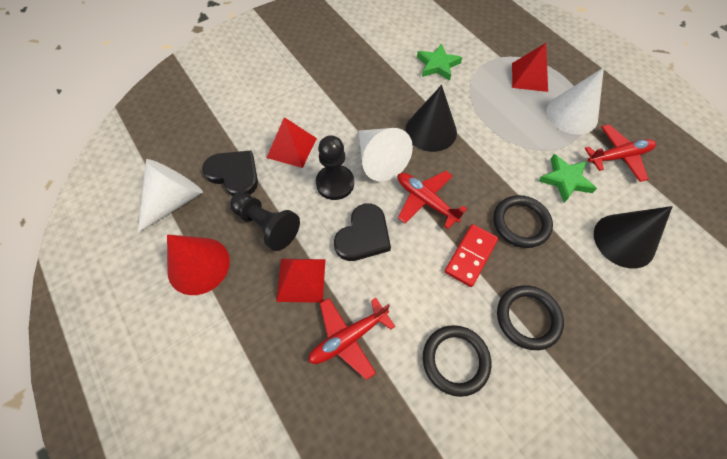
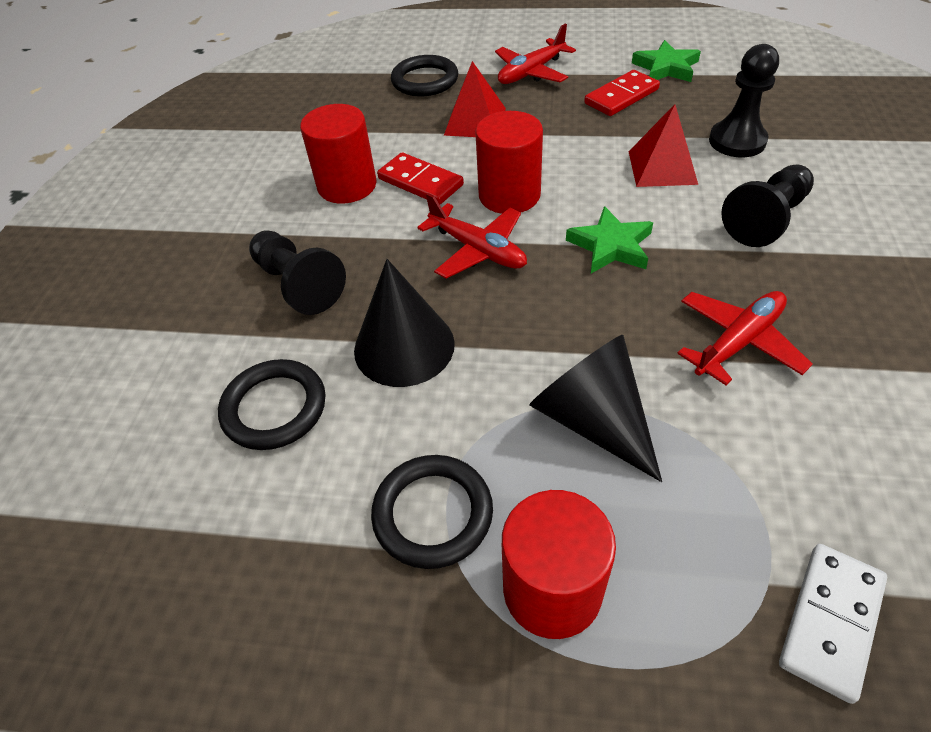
black heart: [202,150,258,196] [334,203,391,261] = 2 -> none = 0
black pawn: [230,192,300,251] [316,135,354,200] = 2 -> [249,230,346,315] [709,44,779,157] [721,165,814,247] = 3
red cone: [167,235,230,295] = 1 -> none = 0
red cylinder: none = 0 -> [300,104,377,203] [475,111,543,214] [502,490,616,639] = 3
red domino: [445,224,498,287] = 1 -> [377,152,464,205] [584,70,660,116] = 2
red pyramid: [267,117,317,168] [276,259,325,303] [512,43,548,92] = 3 -> [444,61,506,137] [628,104,698,187] = 2
white cone: [138,159,203,233] [359,128,413,181] [546,67,604,135] = 3 -> none = 0
white domino: none = 0 -> [779,544,887,704] = 1

